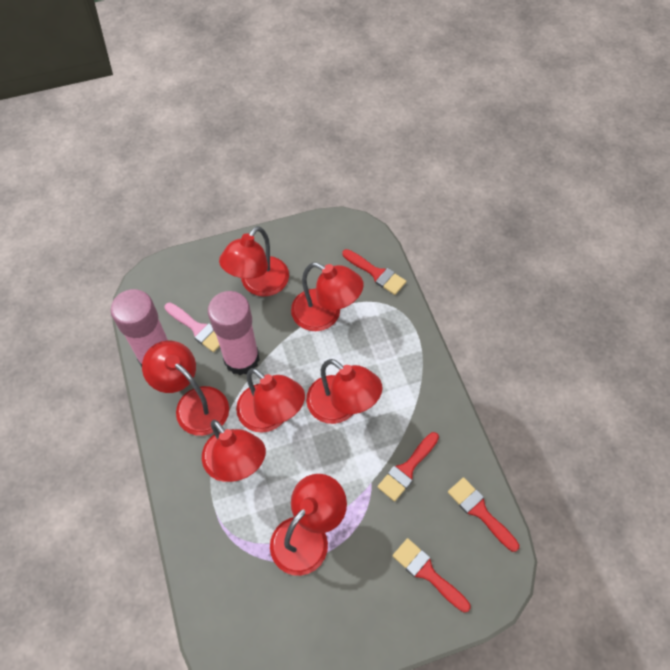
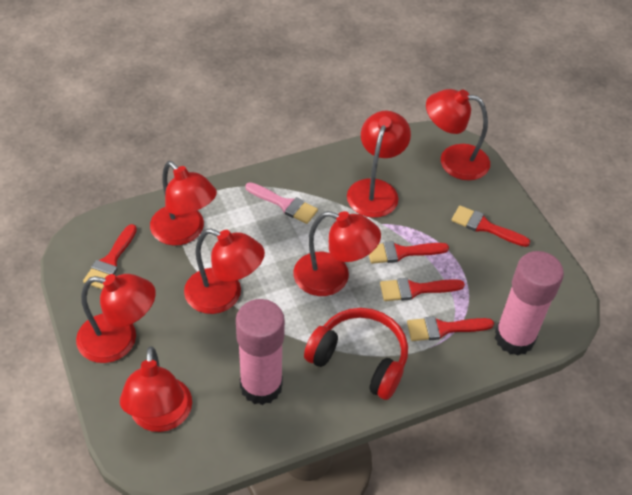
red brush: [342,249,406,295] [377,432,439,501] [393,538,471,613] [448,477,519,552] = 4 -> [83,224,137,289] [369,241,449,264] [380,278,465,301] [407,316,494,341] [452,205,530,247] = 5
red headphones: none = 0 -> [304,308,408,400] = 1

